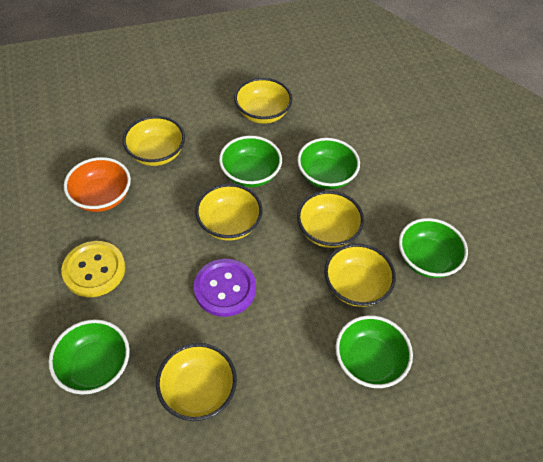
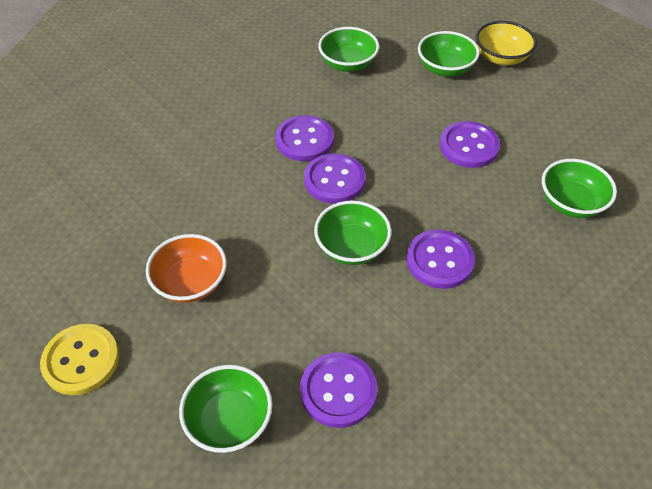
purple button: [194,259,256,317] = 1 -> [275,115,334,161] [300,352,378,428] [304,153,366,204] [406,229,475,289] [440,121,500,168] = 5
yellow bowl: [122,116,185,166] [156,343,237,421] [195,184,262,240] [234,78,292,124] [297,191,364,248] [324,243,396,307] = 6 -> [476,21,537,65] = 1

